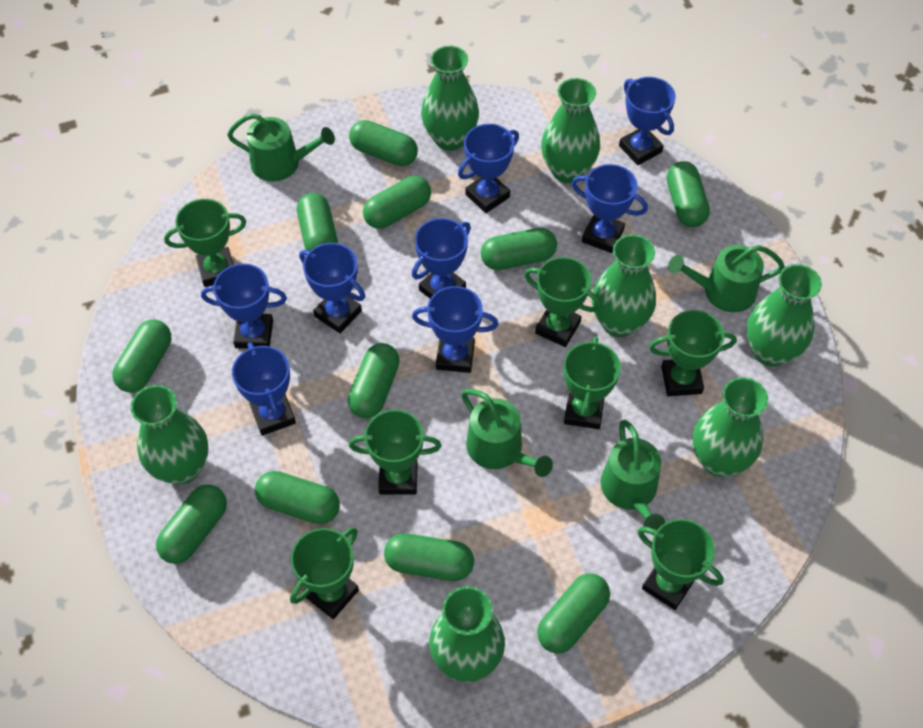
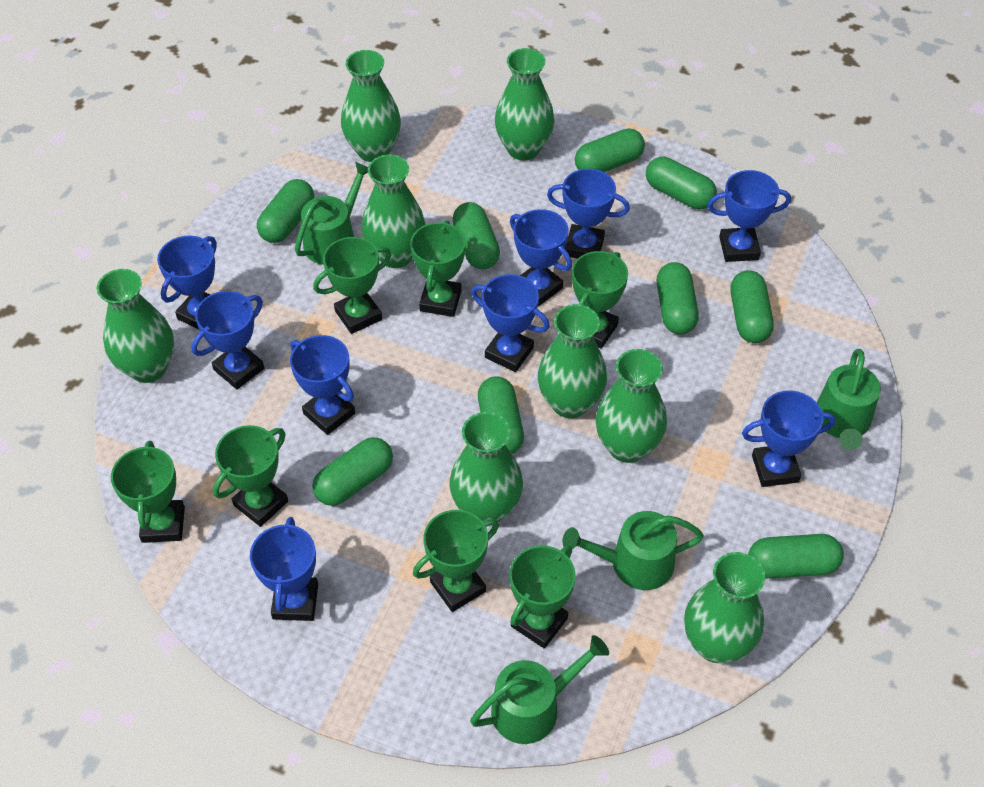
blue trophy: [201,263,287,349] [232,342,296,435] [299,243,365,333] [412,218,471,299] [412,286,498,373] [458,124,519,213] [572,164,648,253] [619,77,676,165] = 8 -> [157,236,217,329] [191,291,264,389] [250,517,318,621] [290,335,355,435] [471,274,550,372] [510,209,572,306] [547,169,630,259] [707,170,791,262] [742,391,835,487] = 9
green capsule: [112,319,171,393] [156,484,227,564] [255,471,340,524] [297,193,338,251] [348,343,400,418] [349,120,418,166] [363,176,431,229] [384,533,474,581] [481,228,557,270] [537,574,610,653] [667,161,710,227] = 11 -> [257,179,314,243] [312,437,393,506] [452,202,500,269] [478,376,524,454] [575,128,645,172] [646,157,717,209] [657,262,699,334] [731,270,774,343] [748,534,844,578] = 9
green vase: [130,385,208,484] [421,45,479,151] [429,586,505,682] [541,78,600,183] [592,234,656,337] [693,377,768,477] [746,264,822,367] = 7 -> [97,269,174,383] [341,50,401,162] [362,155,426,268] [449,412,523,522] [495,48,555,161] [538,304,607,418] [595,349,667,463] [684,552,765,663] = 8

